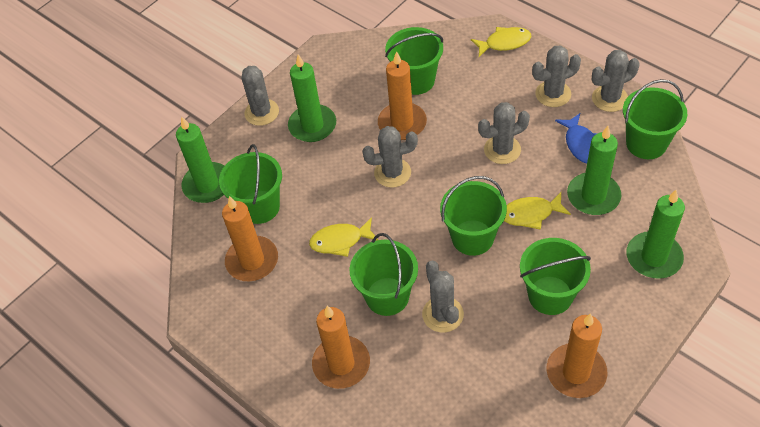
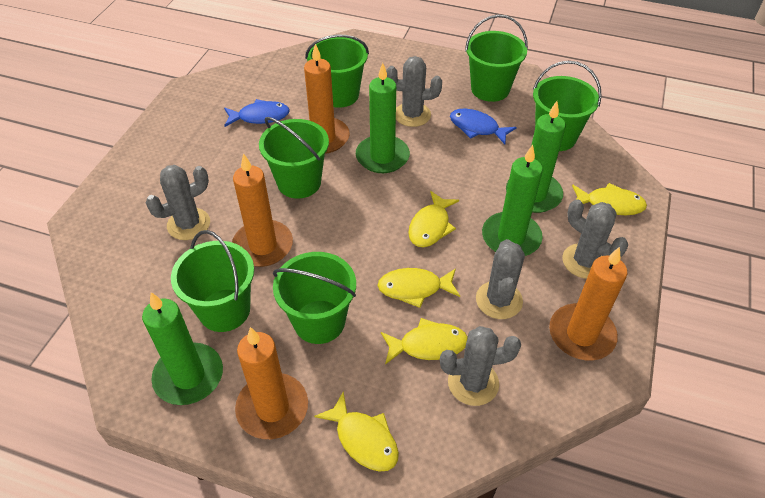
blue fish: [555,113,598,163] = 1 -> [224,99,290,127] [450,109,517,144] = 2
grey cactus: [242,66,279,126] [362,126,418,188] [422,261,464,333] [478,102,530,164] [532,45,581,107] [592,50,640,112] = 6 -> [146,165,210,240] [386,56,442,127] [440,326,521,406] [476,239,525,319] [562,199,628,279] = 5
yellow fish: [309,217,378,257] [471,27,531,57] [504,192,571,230] = 3 -> [314,392,399,472] [377,268,460,308] [381,318,468,365] [408,191,459,248] [572,183,647,215] = 5

